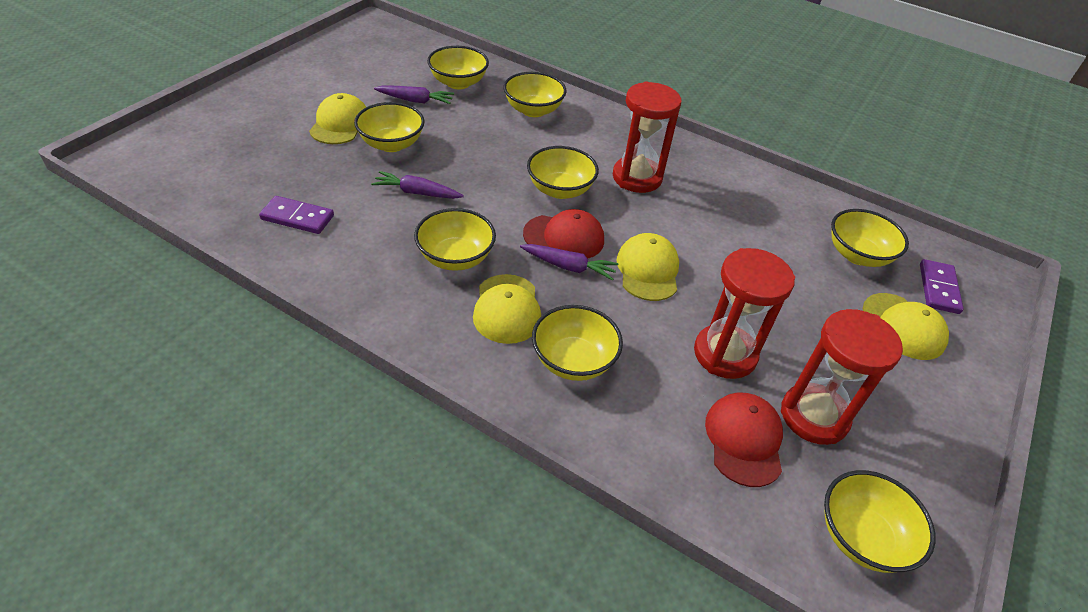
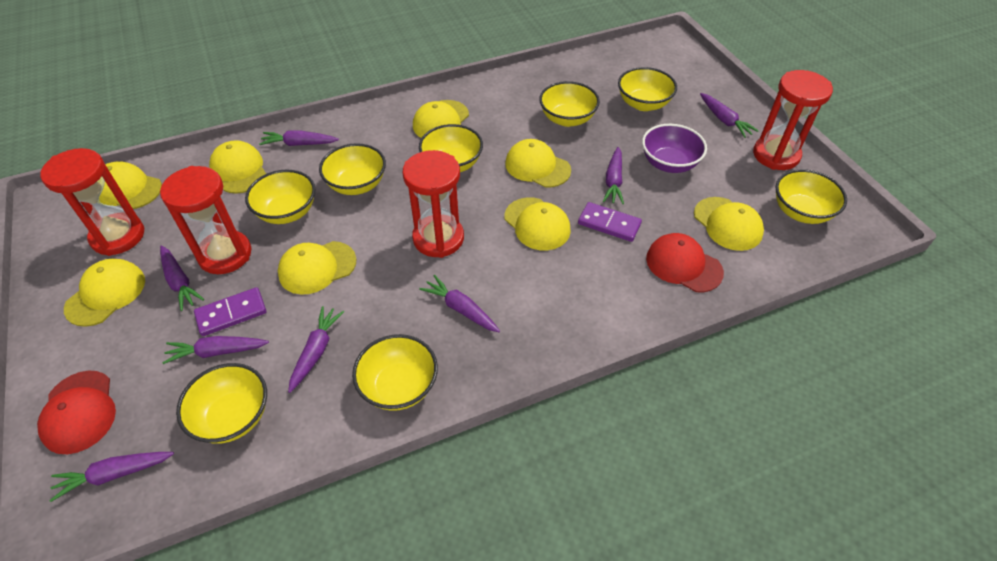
purple bowl: none = 0 -> [642,124,707,173] = 1
purple carrot: [371,171,464,199] [374,85,454,104] [520,244,618,281] = 3 -> [49,452,174,502] [160,245,204,311] [162,336,269,364] [259,131,339,146] [288,306,344,393] [419,275,500,332] [603,147,624,204] [700,93,759,138] = 8
red hourglass: [613,81,681,193] [694,248,795,379] [781,309,903,445] = 3 -> [40,148,145,256] [160,166,252,274] [402,150,464,258] [753,70,833,170] = 4
yellow cap: [309,93,366,144] [473,274,541,344] [616,233,679,301] [863,293,949,360] = 4 -> [64,259,145,327] [99,161,162,209] [209,140,266,194] [278,241,357,295] [413,100,469,138] [504,197,571,250] [505,139,571,188] [694,197,764,251] = 8

